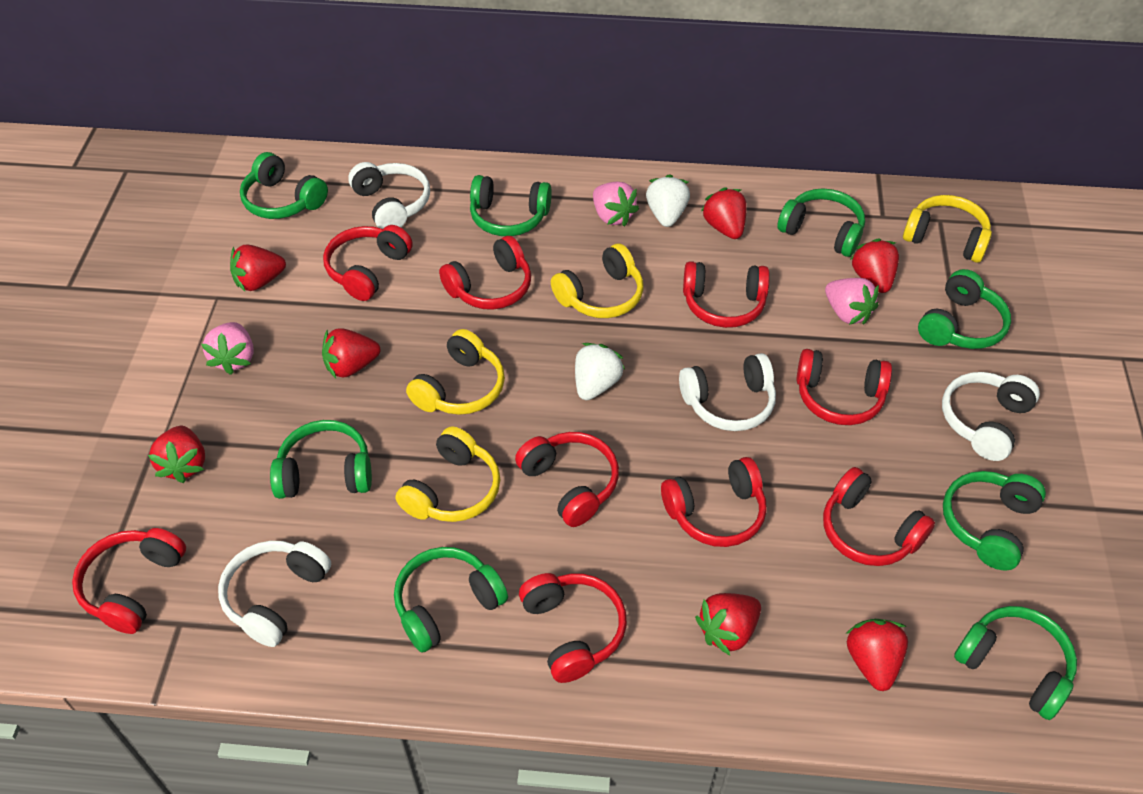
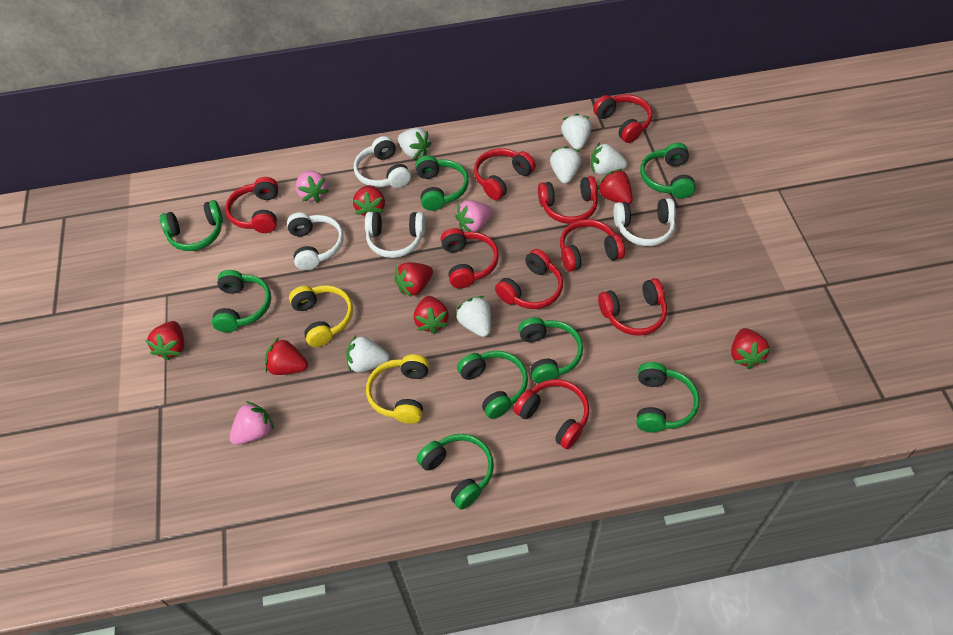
white strawberry: [575,343,625,400] [646,174,690,227] = 2 -> [346,335,389,373] [398,128,432,159] [455,296,491,337] [550,146,581,184] [561,113,592,150] [590,143,627,175] = 6
yellow headphones: [395,426,501,522] [406,329,505,415] [551,244,643,318] [903,195,992,263] = 4 -> [289,285,353,347] [366,354,429,424] = 2

